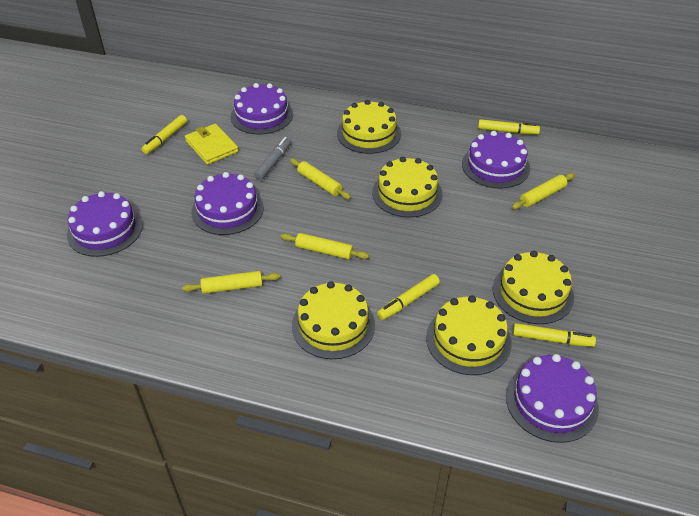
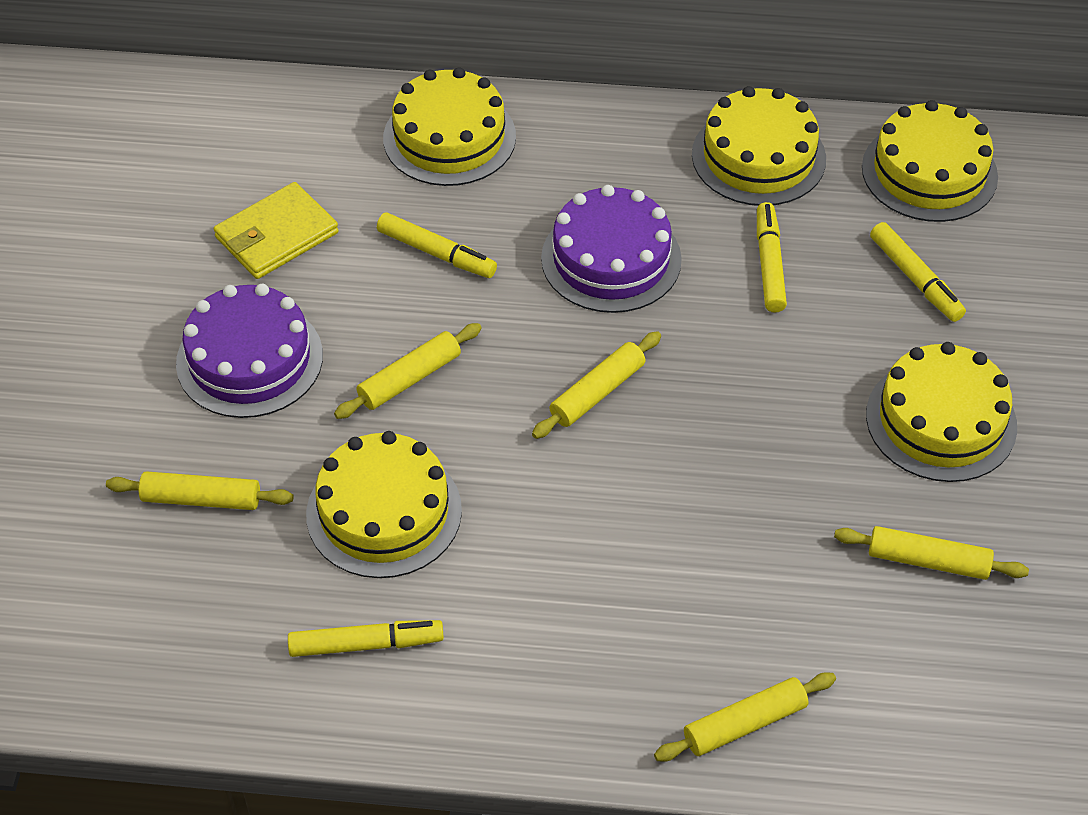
grey marker: [254,137,292,180] = 1 -> none = 0
purple cake: [67,191,143,257] [191,172,264,235] [231,83,293,135] [462,131,530,189] [506,354,599,443] = 5 -> [176,284,323,418] [541,185,682,313] = 2
yellow rolling pin: [182,271,280,294] [281,233,369,260] [290,158,351,200] [512,173,575,209] = 4 -> [106,471,294,510] [334,323,482,419] [532,331,661,439] [654,672,836,762] [834,526,1029,580] = 5

